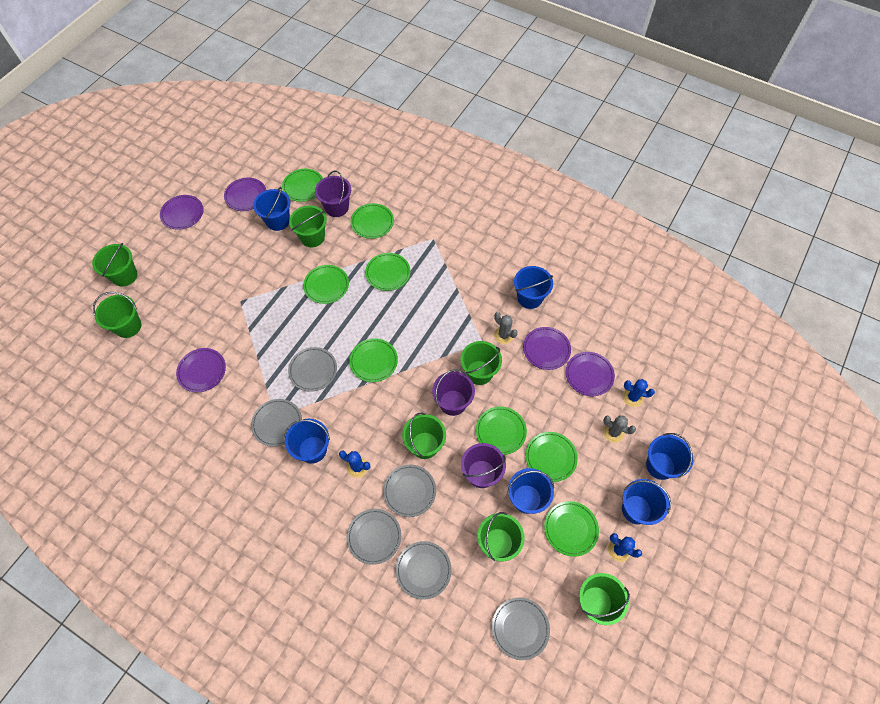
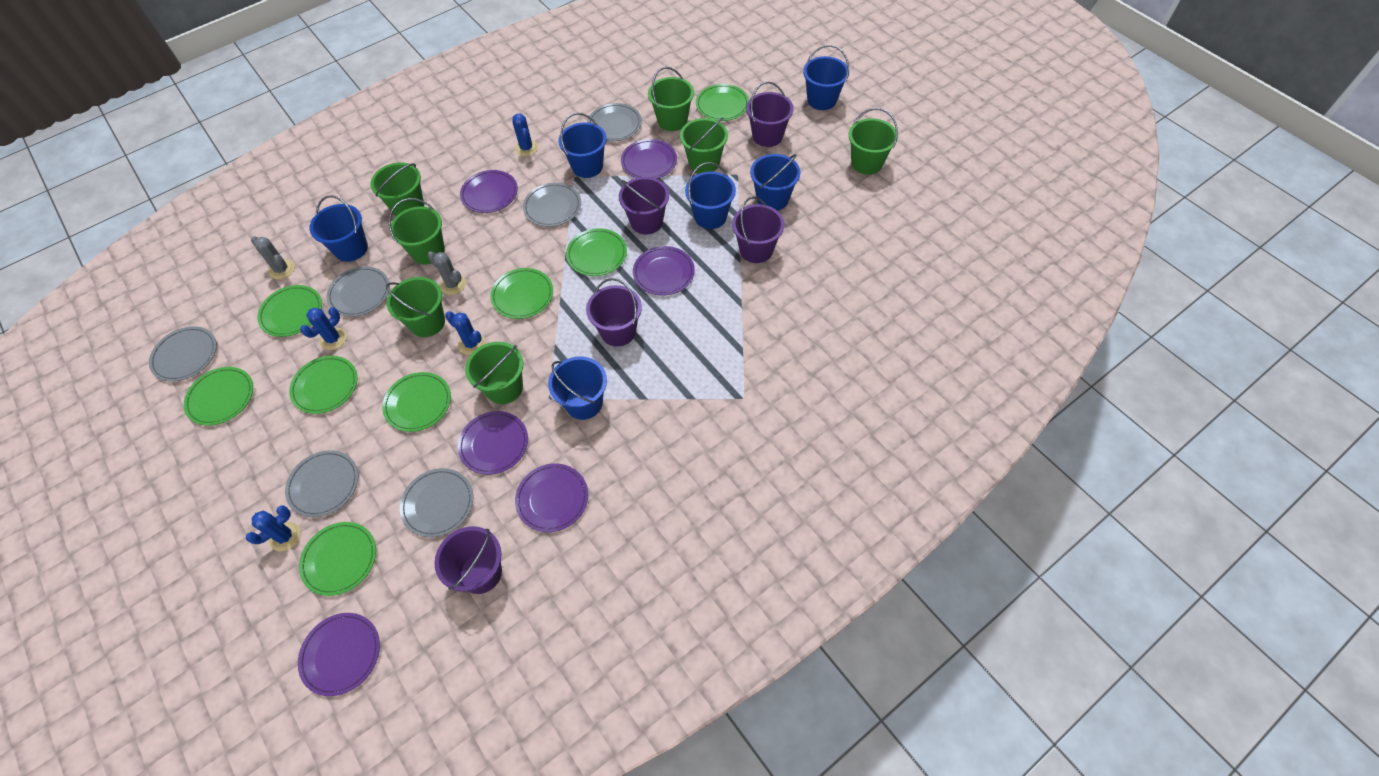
blue cactus: [339,450,370,478] [608,533,642,562] [623,379,655,407] = 3 -> [246,505,301,552] [300,307,347,350] [445,311,485,355] [512,113,538,156] = 4
purple bucket: [315,170,351,217] [432,369,475,416] [461,443,506,488] = 3 -> [434,526,502,594] [586,278,642,347] [619,177,669,235] [732,196,784,263] [746,82,794,147] = 5
purple plate: [160,195,203,230] [176,348,226,392] [224,177,266,211] [523,327,571,370] [566,352,615,396] = 5 -> [298,613,380,696] [458,411,528,475] [460,170,518,213] [515,463,588,532] [621,139,677,179] [633,246,695,296] = 6

